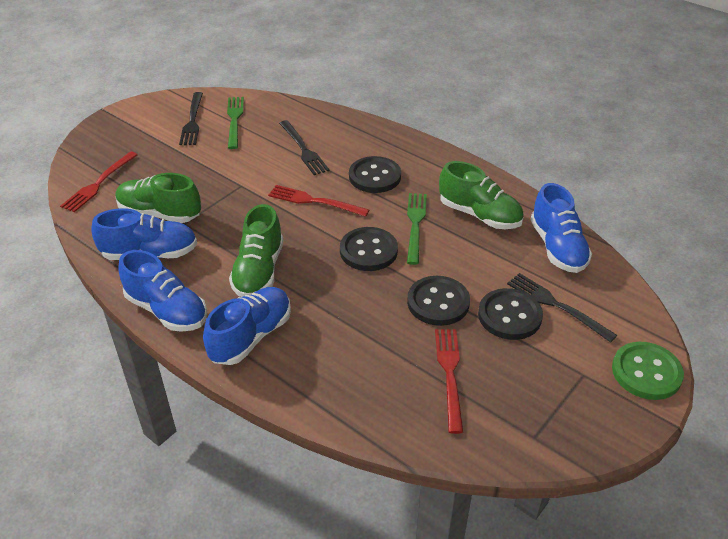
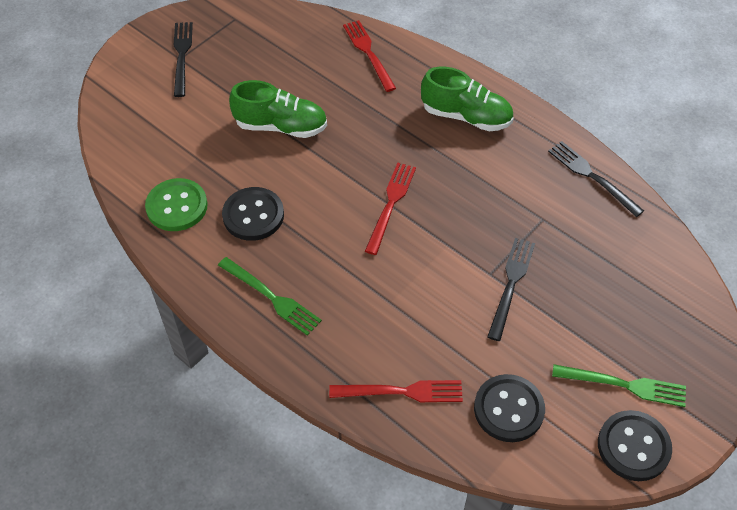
black button: [340,227,398,271] [349,156,401,193] [407,276,470,326] [478,288,543,340] = 4 -> [222,187,284,241] [474,374,545,442] [598,410,672,481] = 3
blue shoe: [91,208,197,260] [118,250,207,332] [203,287,291,365] [531,183,592,273] = 4 -> none = 0
green shoe: [116,173,201,223] [229,204,283,297] [439,161,524,229] = 3 -> [229,80,327,138] [421,67,513,131] = 2

